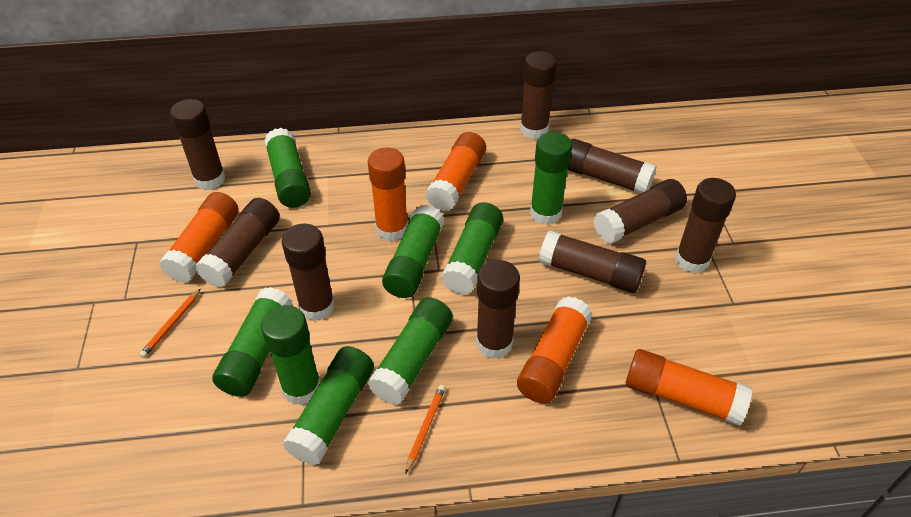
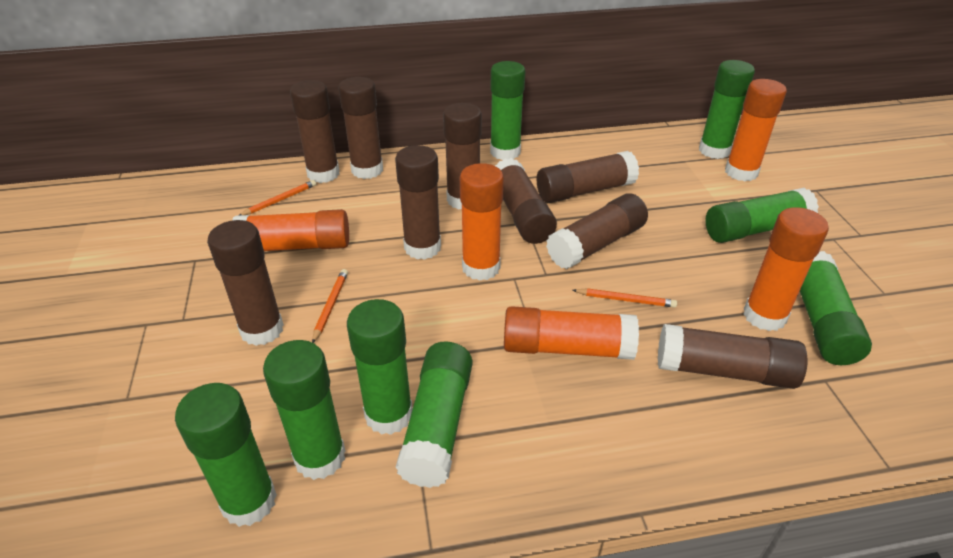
orange pencil: [139,289,200,358] [405,385,446,474] = 2 -> [238,180,316,216] [312,269,348,343] [572,288,677,308] = 3

